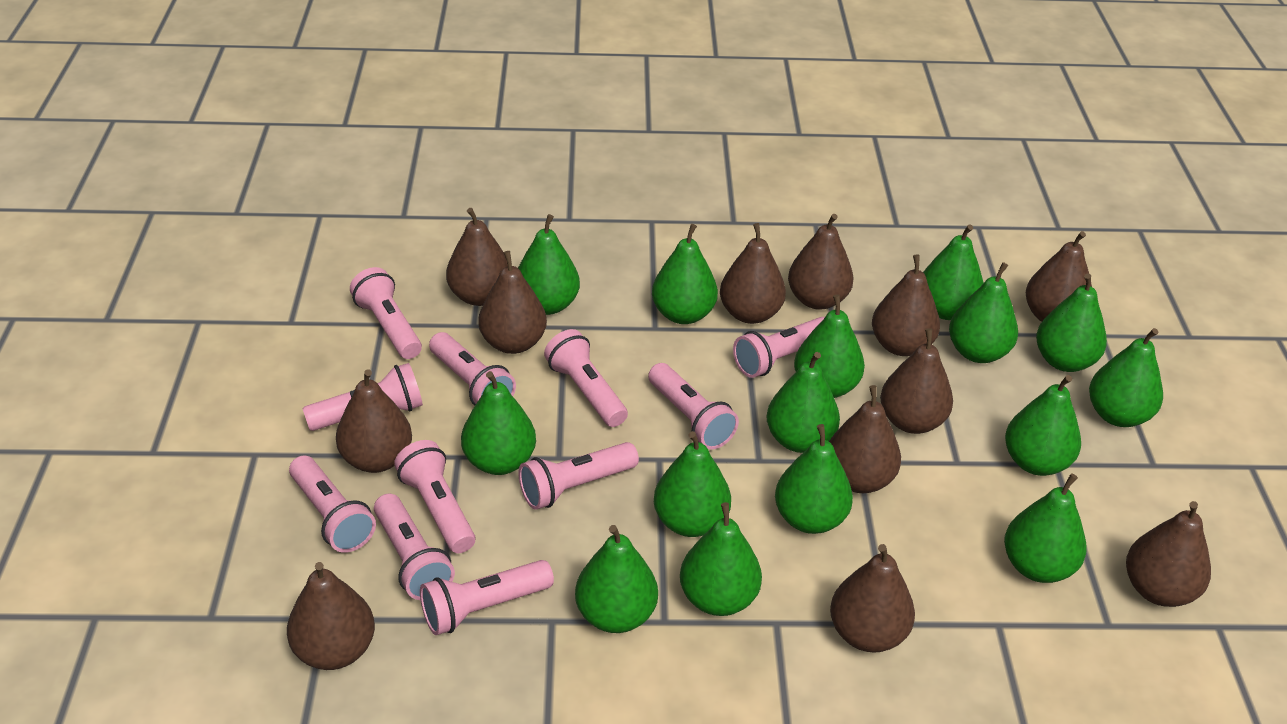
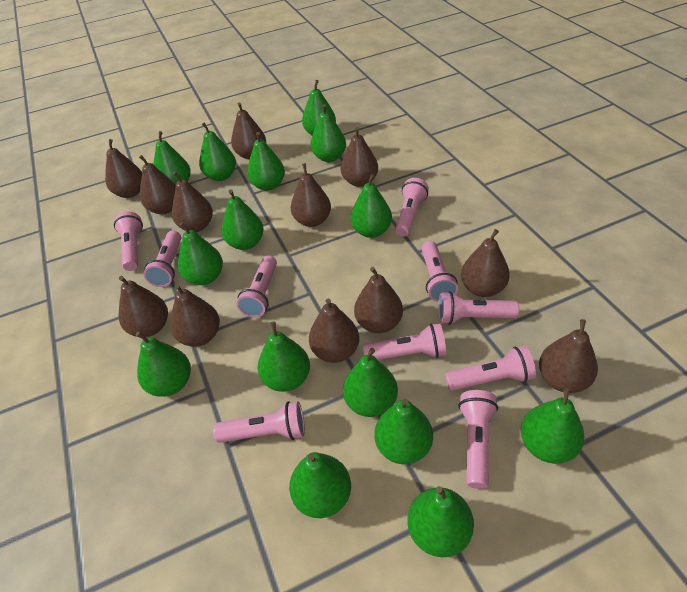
pink flashlight: [289,455,376,553] [303,363,423,431] [350,267,422,359] [374,493,455,600] [394,440,476,553] [420,560,554,635] [429,332,516,405] [519,442,639,510] [544,329,628,427] [648,363,739,450] [733,317,825,378] = 11 -> [114,211,143,271] [144,231,181,287] [213,401,305,443] [236,255,277,317] [363,323,446,360] [395,178,429,237] [421,241,458,302] [438,291,519,325] [445,346,536,391] [458,390,498,489] = 10

